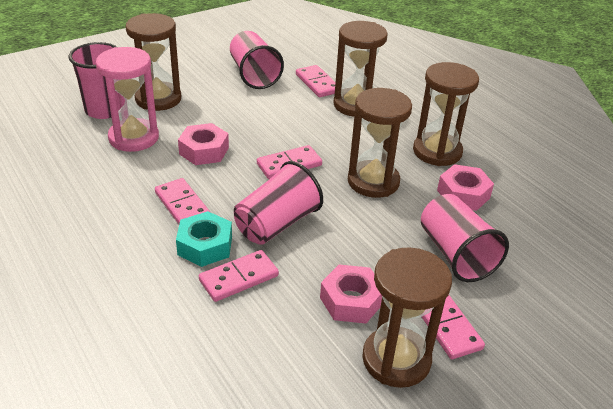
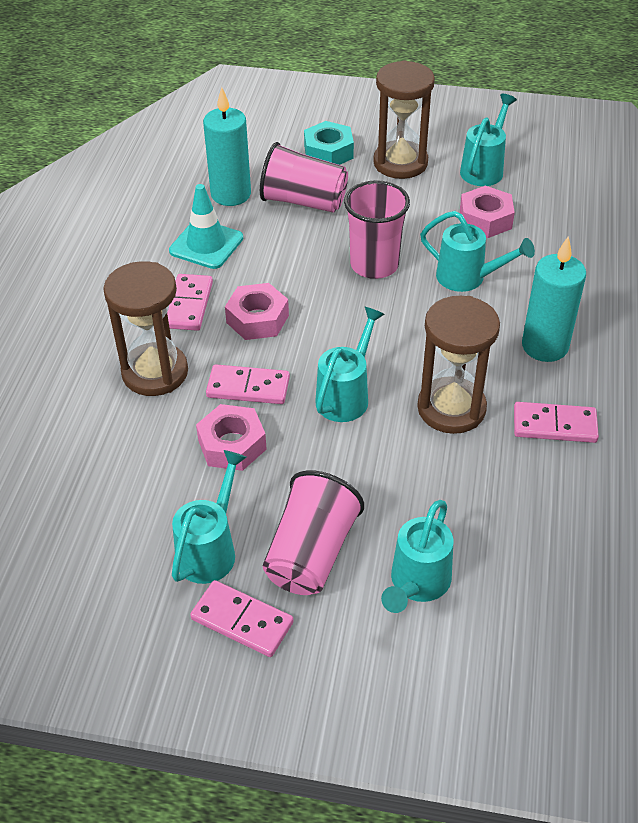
brown hourglass: [126,13,181,111] [333,21,388,117] [348,88,412,198] [362,247,452,388] [413,62,479,166] = 5 -> [103,261,188,396] [373,60,435,179] [417,296,500,434] = 3
pink cup: [68,42,121,119] [230,31,284,89] [234,161,323,245] [421,194,509,282] = 4 -> [260,142,348,213] [263,470,364,595] [344,180,410,279] = 3
pink domino: [155,178,210,224] [199,250,279,302] [257,145,322,179] [296,65,336,97] [422,295,485,359] = 5 -> [167,274,213,331] [190,580,293,657] [206,364,290,404] [514,402,599,443] = 4
pink hourglass: [96,47,159,152] = 1 -> none = 0
turquoise candle: none = 0 -> [203,87,251,206] [522,236,586,362] = 2
turquoise traffic cone: none = 0 -> [169,184,243,269] = 1
turquoise watering can: none = 0 -> [172,450,247,584] [315,307,385,422] [381,500,453,613] [420,211,535,292] [460,94,517,186] = 5

